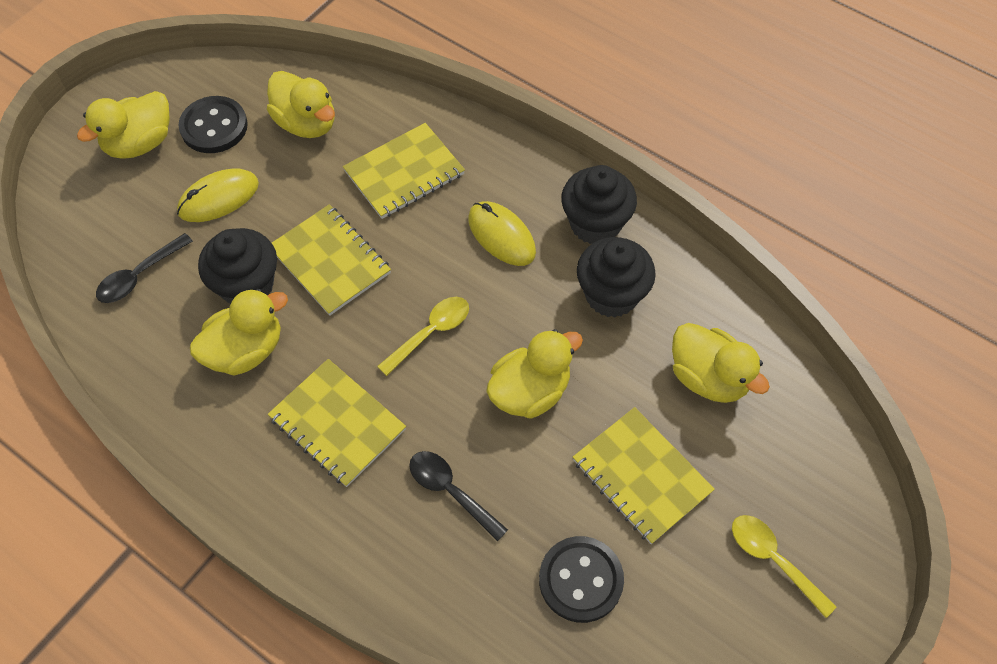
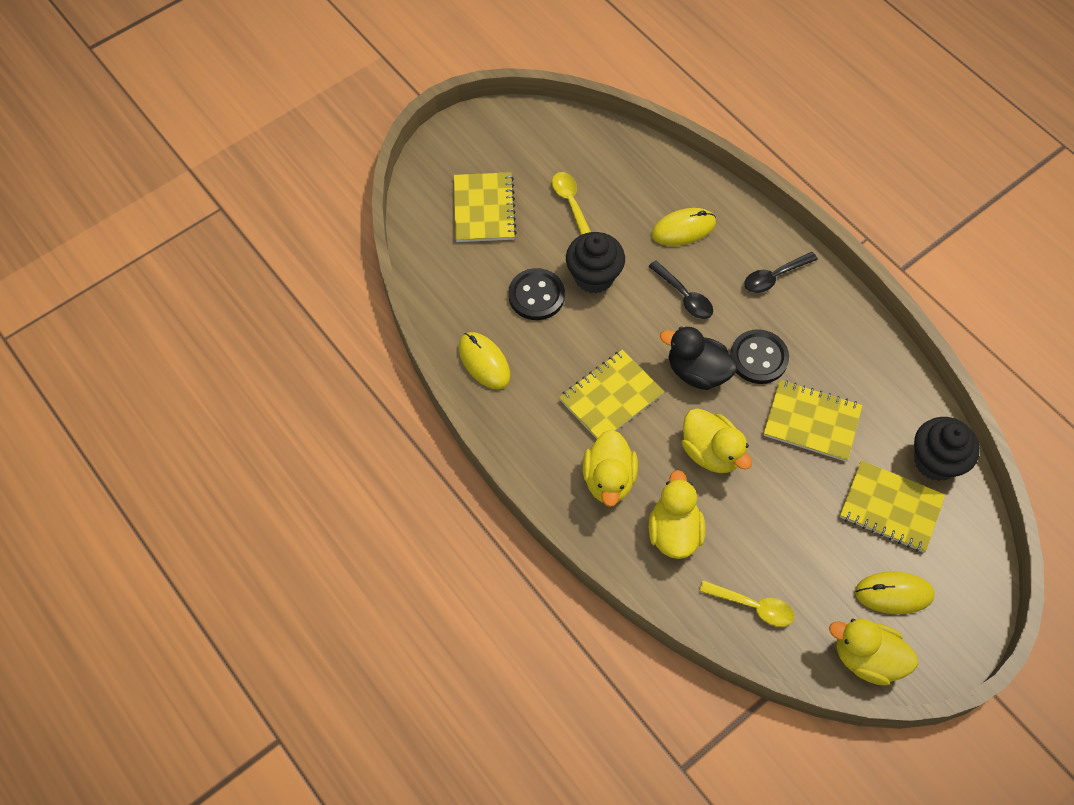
black cupcake: [198,228,277,304] [561,165,637,244] [577,237,656,318] = 3 -> [566,232,625,294] [914,417,980,481] = 2
black duck: none = 0 -> [660,326,738,390] = 1
yellow duck: [77,91,170,158] [190,289,288,376] [267,71,335,138] [486,329,583,419] [672,323,770,403] = 5 -> [583,430,638,507] [649,470,705,559] [682,408,752,473] [829,618,918,686] = 4
yellow mouse: [177,168,259,222] [468,201,536,266] = 2 -> [459,332,510,389] [651,208,716,246] [855,572,935,614] = 3

